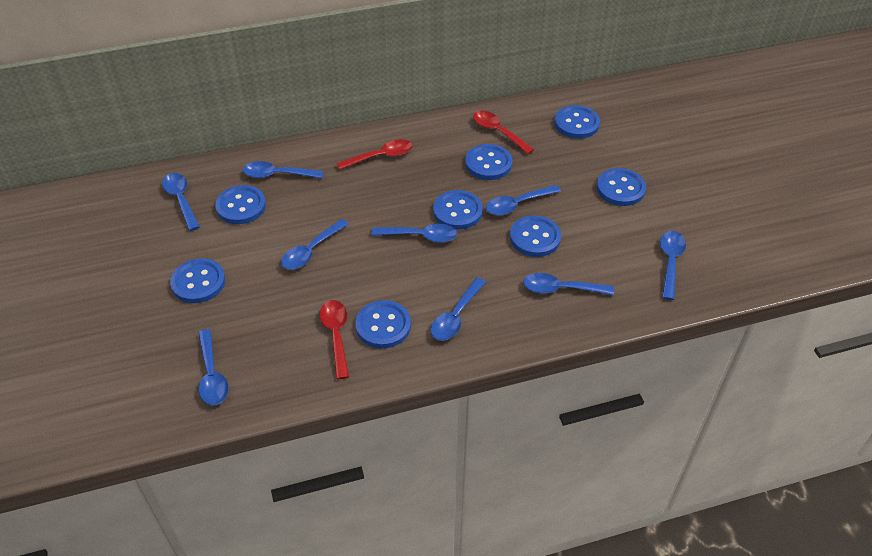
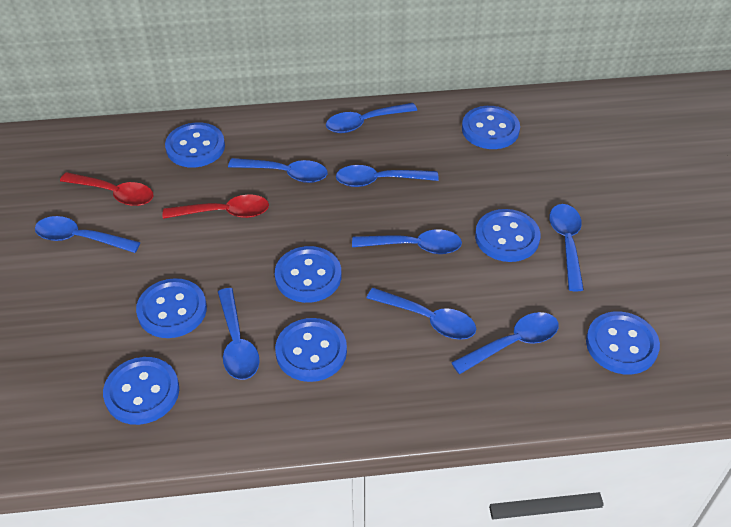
red spoon: [320,300,349,379] [337,139,413,170] [473,111,534,154] = 3 -> [60,172,154,206] [163,194,269,219] = 2

